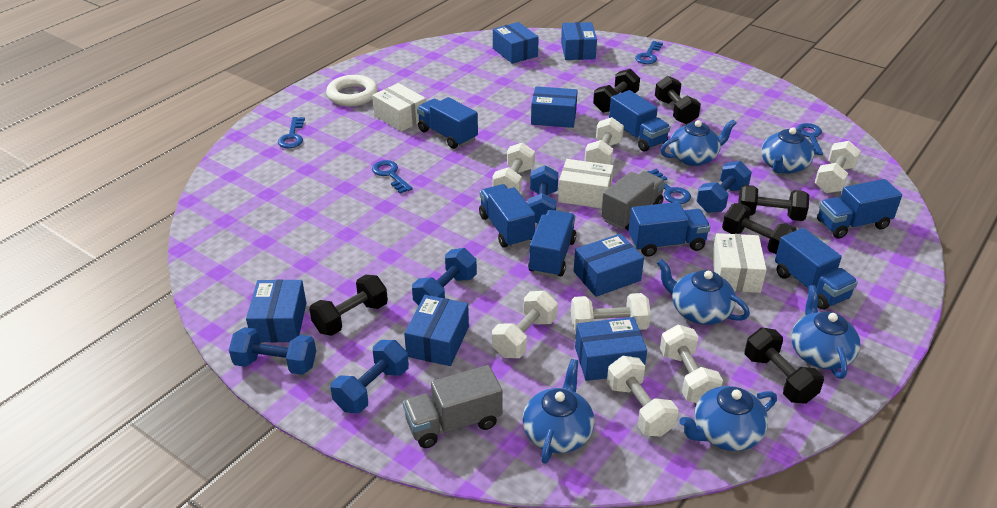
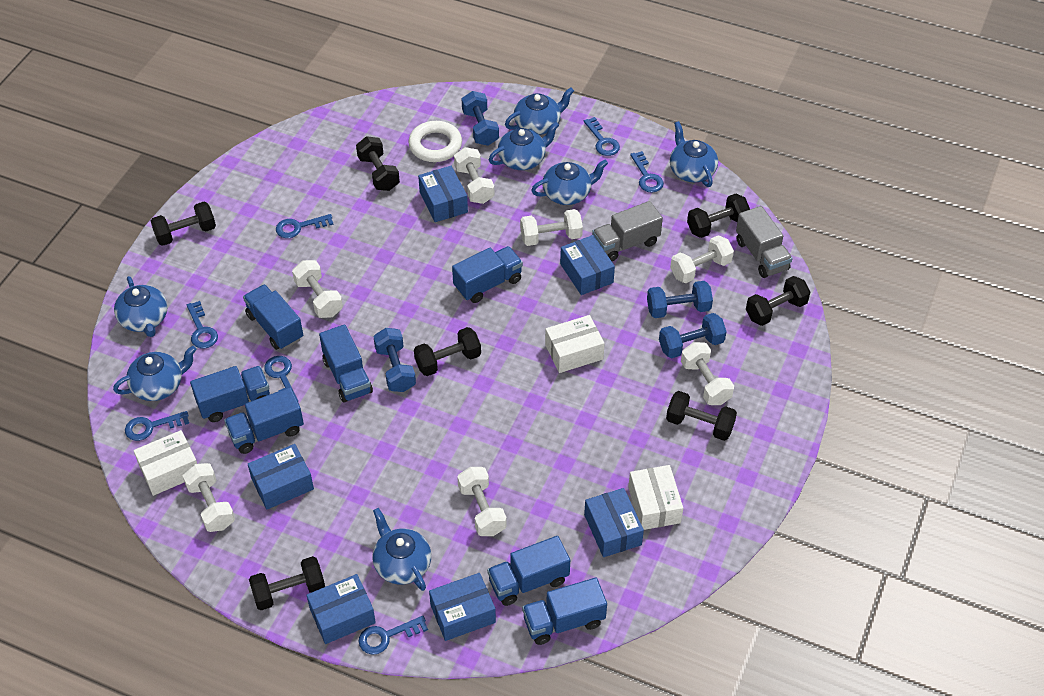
black dumbbell: [309,275,388,336] [593,69,640,113] [655,76,701,124] [722,203,797,254] [738,185,809,221] [745,328,824,404] = 6 -> [151,202,216,246] [249,556,325,610] [356,136,400,191] [414,327,481,376] [666,391,737,441] [687,194,750,238] [746,276,810,326] = 7
blue box: [246,279,306,343] [404,295,469,366] [493,22,539,64] [531,86,578,128] [561,22,597,60] [574,234,644,297] [575,317,647,381] = 7 -> [248,444,314,510] [307,574,376,644] [418,166,468,222] [429,573,496,641] [560,235,615,295] [584,488,644,557] = 6
blue dumbbell: [229,327,316,375] [330,340,409,413] [412,248,477,305] [527,165,559,224] [697,161,752,213] = 5 -> [373,328,416,392] [462,91,499,146] [647,281,713,318] [659,313,727,358] = 4
blue key: [278,117,305,148] [372,160,413,194] [635,41,663,64] [647,169,691,204] [797,123,823,155] = 5 -> [125,411,189,441] [187,301,218,349] [264,356,298,401] [276,214,334,238] [359,616,428,655] [584,117,620,156] [630,151,664,193] = 7
blue teapot: [522,359,595,464] [657,259,750,325] [661,120,737,166] [679,386,777,451] [761,127,814,174] [791,285,860,379] = 6 -> [113,346,197,401] [114,276,167,337] [372,508,431,591] [489,122,559,170] [505,87,574,135] [531,160,608,205] [670,121,718,187] = 7

